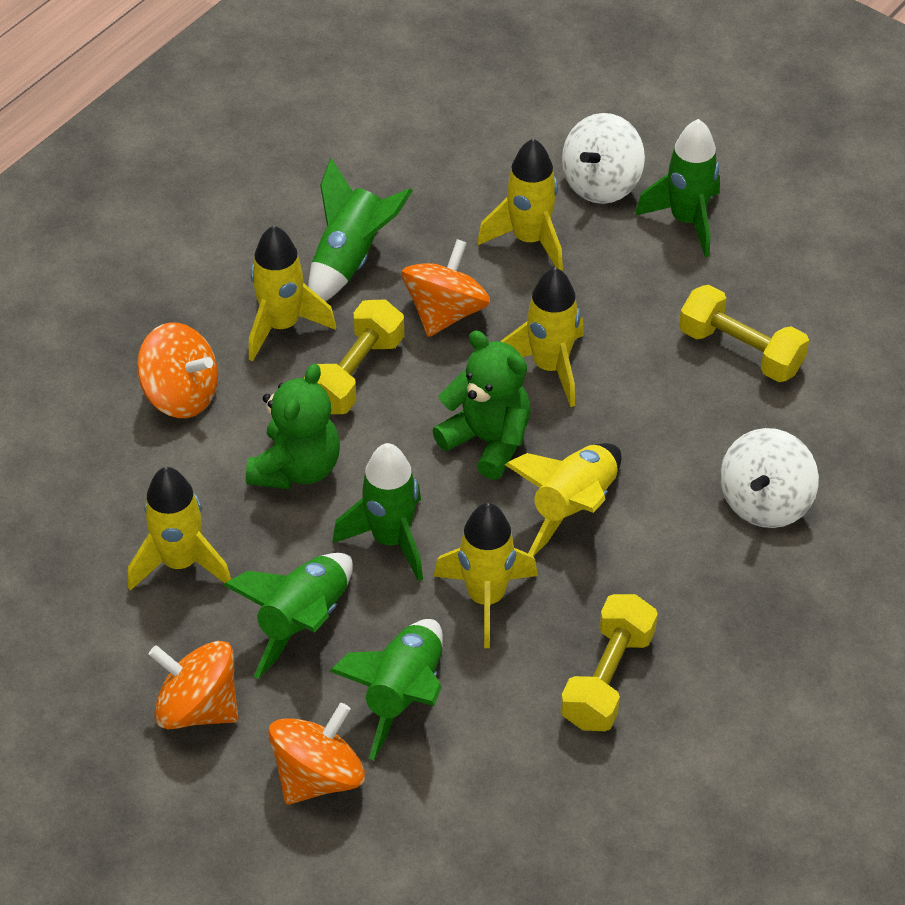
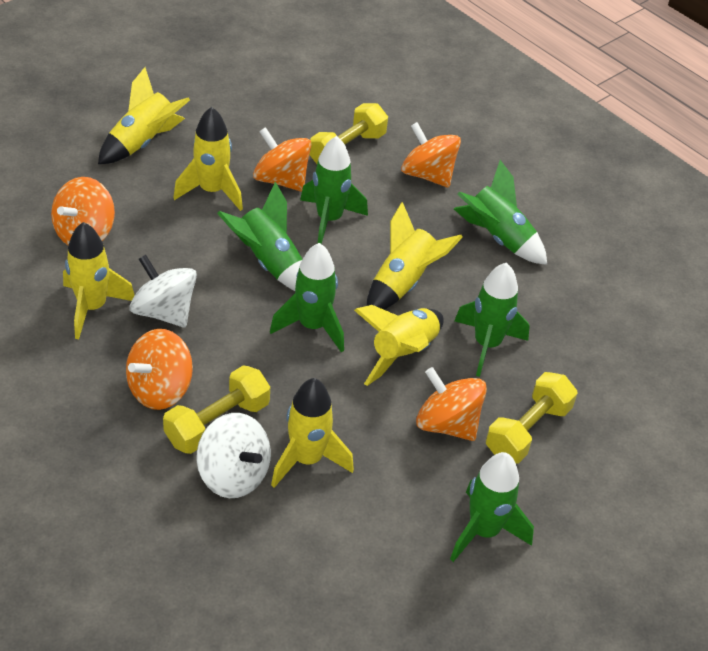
green rocket: [224,553,353,679] [308,158,413,301] [329,619,443,761] [333,443,423,582] [635,119,720,257] = 5 -> [217,182,303,291] [270,243,344,352] [300,136,368,244] [450,452,534,562] [454,160,547,265] [455,262,530,377] = 6
green teddy bear: [246,364,340,489] [432,331,531,480] = 2 -> none = 0
orange spinning top: [137,322,218,418] [149,641,238,730] [268,703,365,805] [401,239,490,337] = 4 -> [51,177,115,245] [126,329,193,410] [253,127,312,192] [401,122,461,188] [416,367,487,441] = 5

